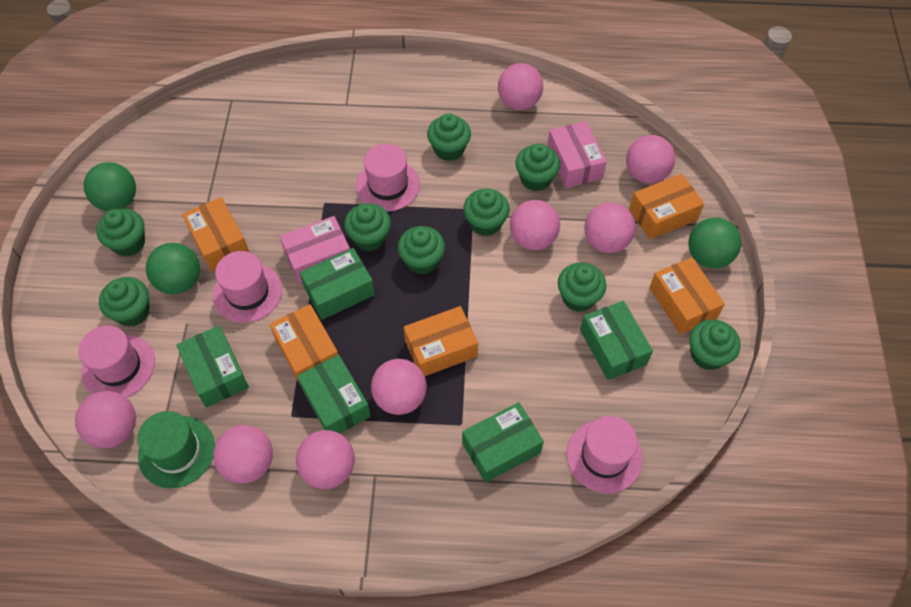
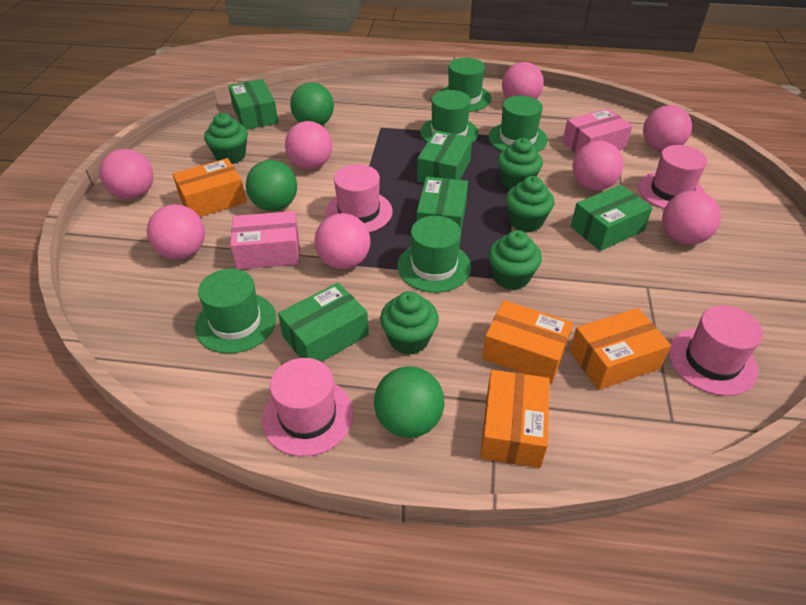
green cupcake: [97,209,145,257] [99,277,150,327] [344,203,391,251] [398,226,445,275] [427,113,471,161] [463,188,510,236] [515,143,560,191] [558,262,606,312] [690,319,740,370] = 9 -> [204,113,248,164] [380,291,439,355] [488,230,542,290] [497,138,543,190] [506,176,555,232] = 5
green hat: [137,411,215,489] = 1 -> [195,269,277,354] [397,216,471,293] [420,90,478,143] [441,58,492,112] [488,96,548,152] = 5
orange box: [182,197,249,271] [270,304,338,384] [404,306,478,376] [629,174,704,240] [649,257,725,335] = 5 -> [173,158,246,217] [480,370,550,468] [482,300,573,384] [569,308,671,390] = 4

